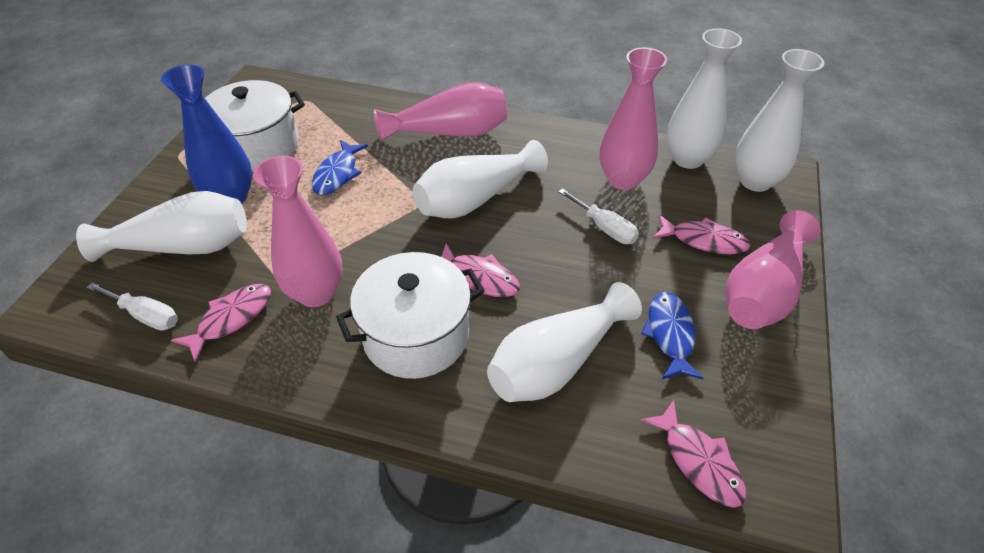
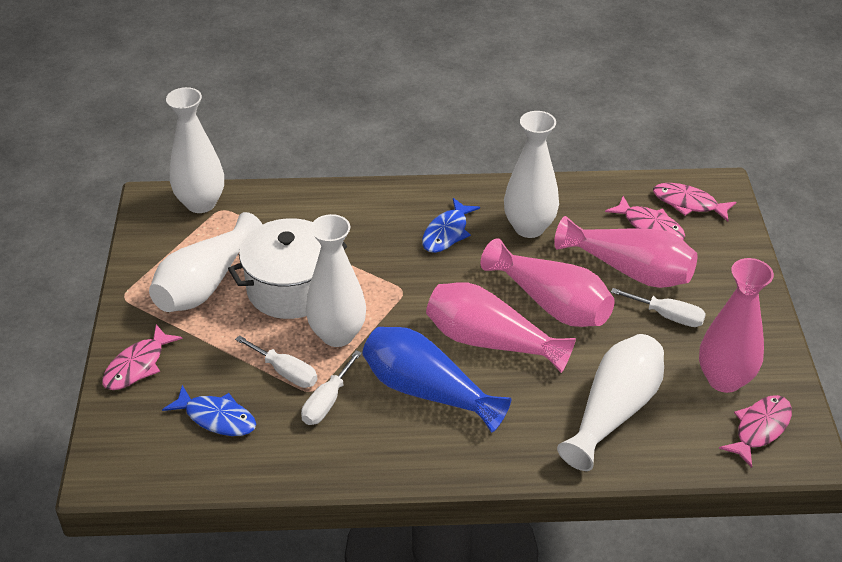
white pot: [205,80,305,171] [336,252,485,379] = 2 -> [228,218,347,319] = 1
white screwdriver: [87,282,178,331] [558,188,639,244] = 2 -> [235,335,318,388] [301,350,362,425] [611,288,706,327] = 3

